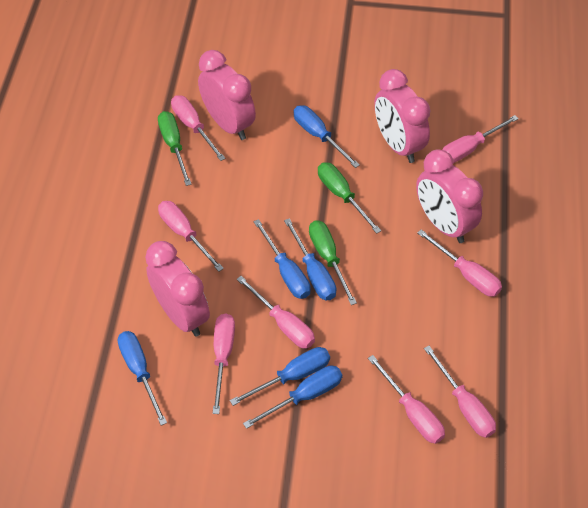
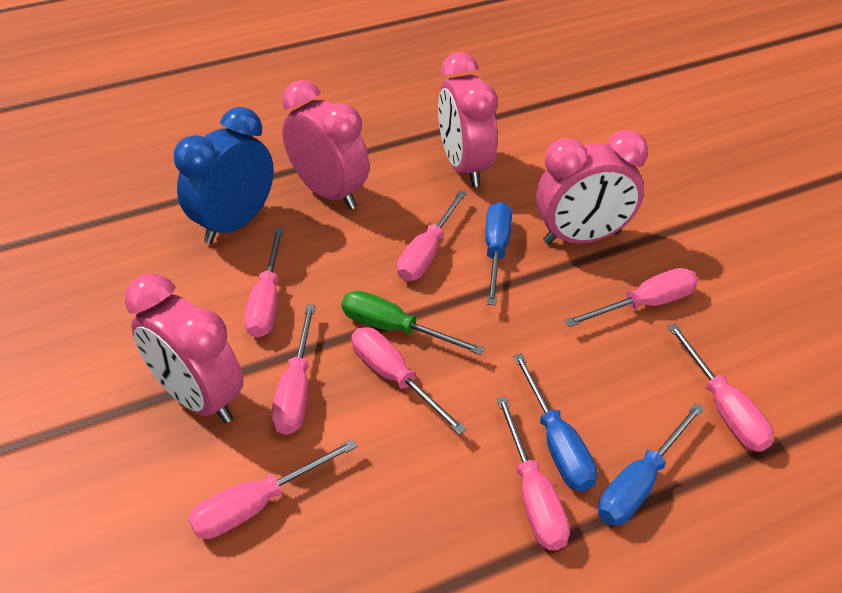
blue clock: none = 0 -> [174,107,274,244] = 1
blue screwdriver: [118,331,167,426] [230,347,330,406] [243,365,343,429] [253,219,311,299] [284,218,336,300] [294,105,360,168] = 6 -> [485,202,512,305] [513,353,597,492] [598,403,704,526] = 3
green screwdriver: [158,111,192,186] [309,221,357,305] [318,162,381,234] = 3 -> [342,291,485,355] = 1

